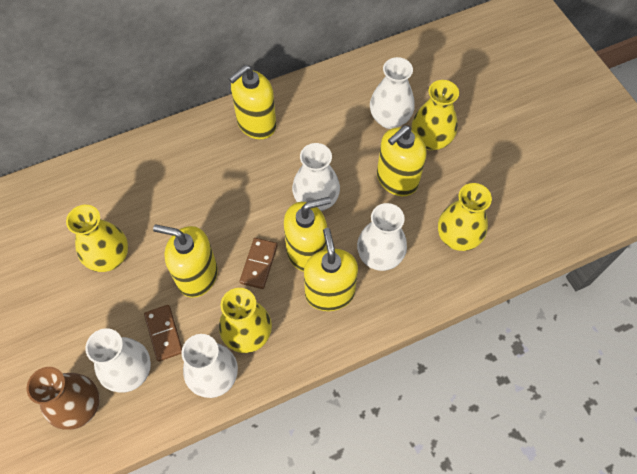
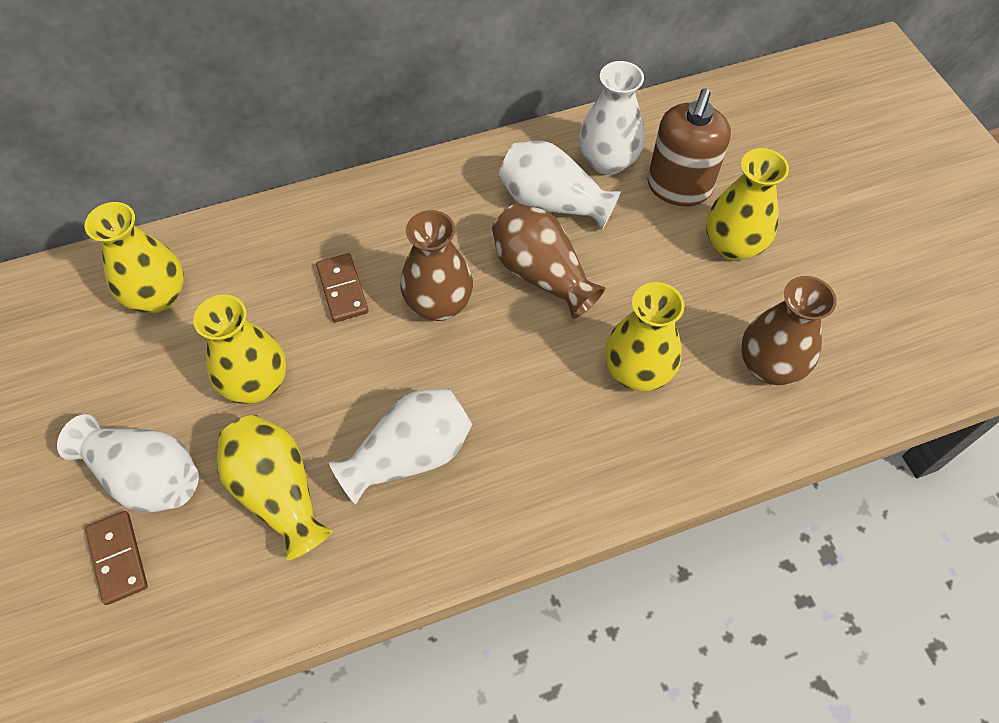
brown soap dispenser: none = 0 -> [648,89,731,206] = 1
brown vase: [27,367,100,430] = 1 -> [401,210,473,321] [492,203,605,319] [741,276,837,385] = 3
white vase: [85,328,151,393] [181,334,238,398] [292,143,340,211] [357,203,407,271] [370,57,415,129] = 5 -> [57,414,199,513] [329,389,472,504] [499,141,621,230] [579,61,645,175] = 4
yellow soap dispenser: [153,225,218,298] [229,65,276,139] [284,197,331,272] [304,228,358,311] [377,125,427,196] = 5 -> none = 0
yellow vase: [66,205,128,272] [219,288,272,353] [412,80,459,151] [438,183,492,251] = 4 -> [85,202,184,313] [193,295,286,404] [217,415,332,560] [605,282,685,391] [706,148,789,261] = 5

